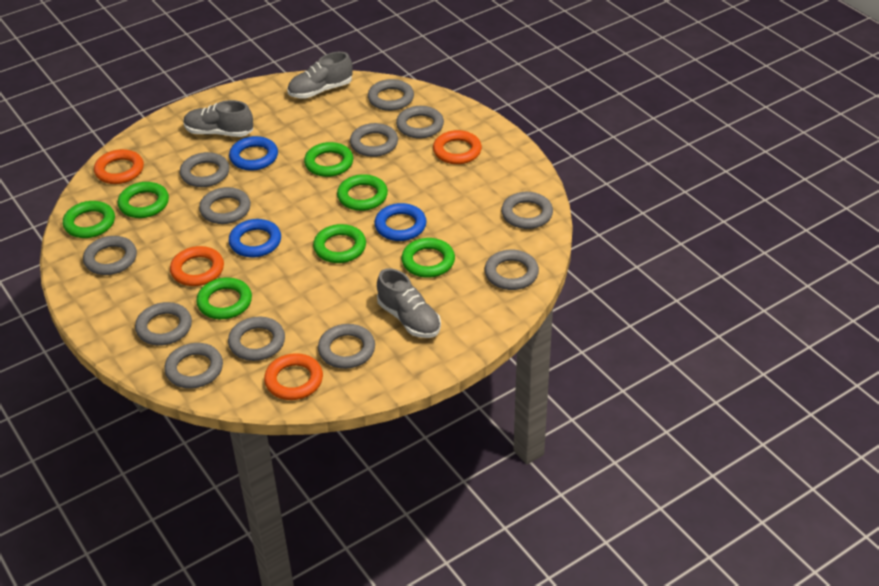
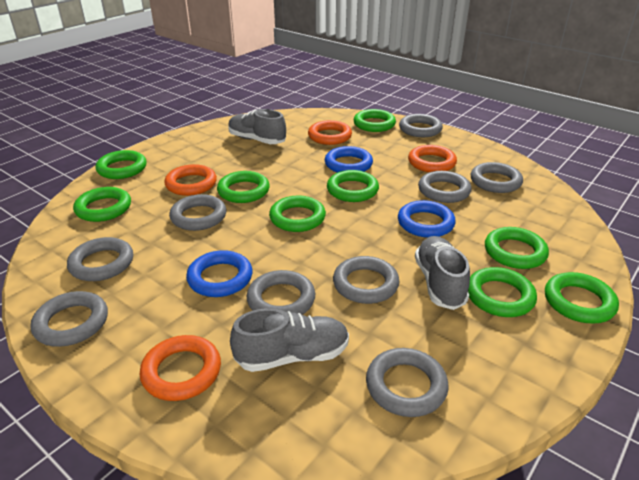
green ring: [63,201,115,238] [118,182,169,218] [196,277,252,319] [304,142,353,177] [313,224,366,263] [337,174,388,211] [401,238,455,278] = 7 -> [73,187,131,222] [95,150,147,179] [217,171,270,203] [269,196,326,232] [327,170,379,202] [354,109,396,132] [468,267,537,317] [485,227,549,269] [545,272,619,323] = 9
grey ring: [83,236,137,275] [135,302,192,346] [164,343,223,389] [180,152,229,187] [199,187,251,224] [228,317,285,361] [318,324,375,369] [350,123,398,157] [368,79,414,111] [396,106,444,139] [485,250,539,290] [501,192,553,229] = 12 -> [31,291,108,347] [67,237,133,281] [169,194,226,231] [247,270,315,315] [333,256,400,304] [366,348,449,417] [399,114,443,137] [418,171,472,203] [471,162,523,193] = 9

